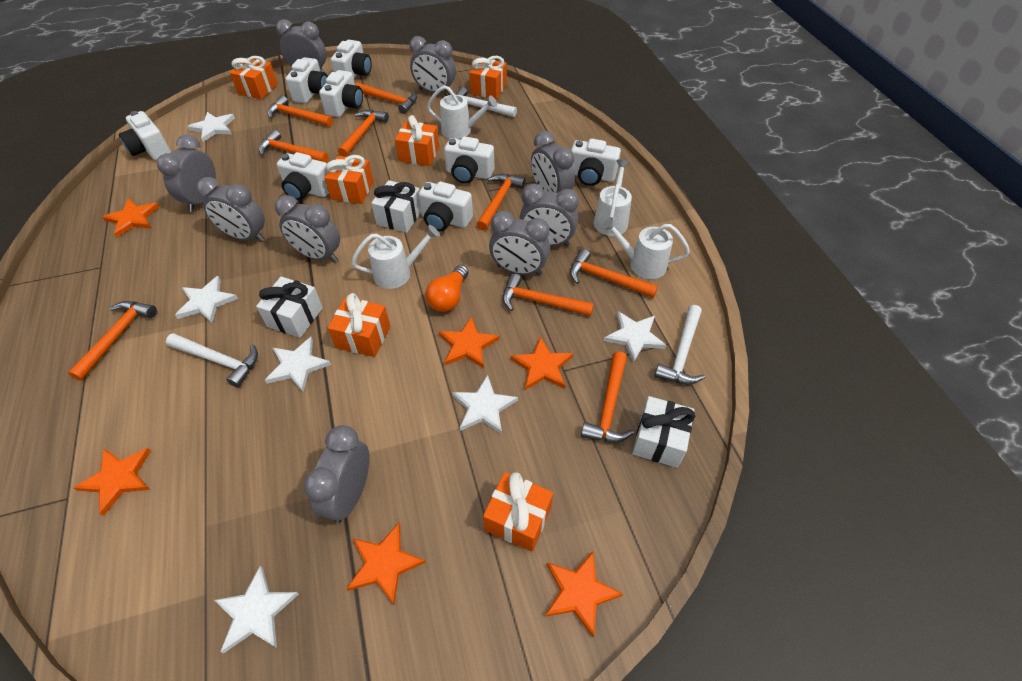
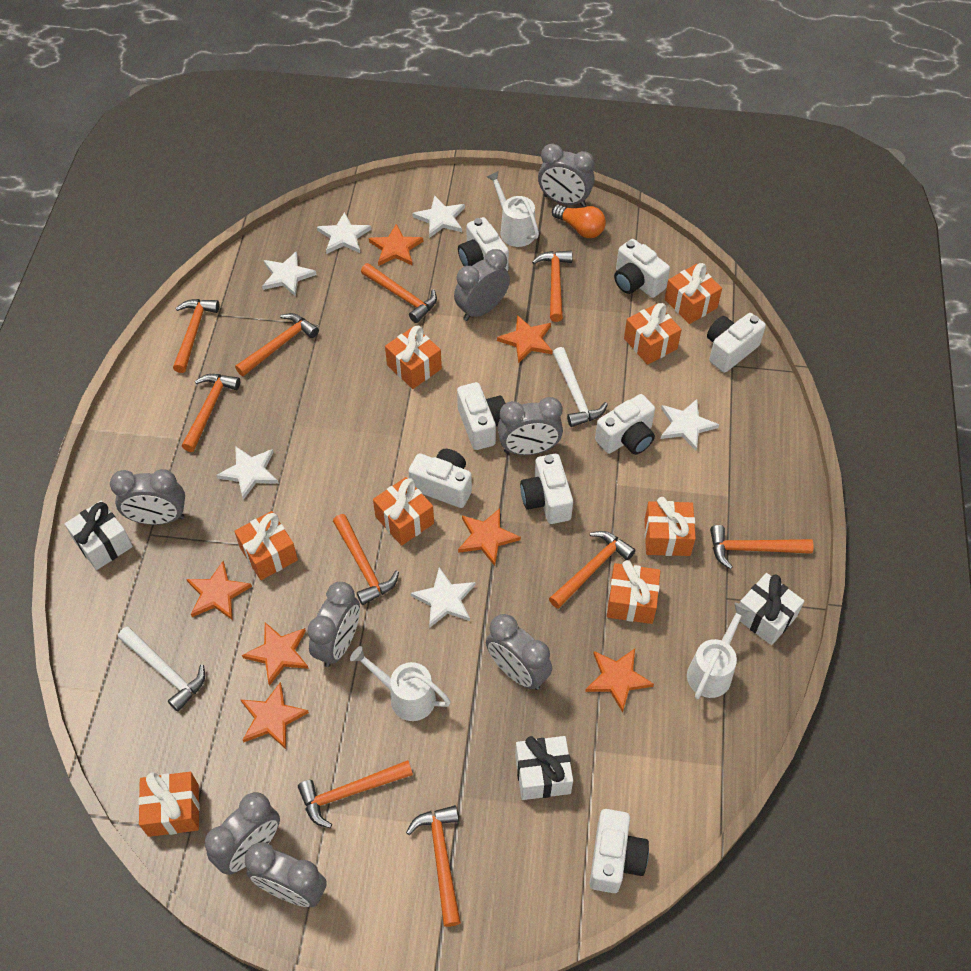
grey clock: [157,134,216,212] [196,177,265,242] [275,195,340,262] [276,19,326,72] [304,425,369,523] [409,36,456,95] [489,211,550,276] [519,184,579,247] [531,131,575,193] = 9 -> [110,469,185,525] [205,792,280,875] [245,842,327,907] [307,582,360,667] [454,249,510,321] [486,614,552,690] [498,397,563,455] [538,144,595,207] = 8
orange gift: [230,56,278,99] [324,155,374,204] [328,293,390,357] [395,115,439,166] [470,56,507,99] [483,472,553,552] = 6 -> [138,772,200,837] [234,511,298,580] [373,477,434,546] [385,325,442,389] [607,560,660,624] [624,303,682,365] [645,497,696,556] [665,263,722,324] = 8
orange hammer: [68,301,157,381] [259,130,329,163] [267,95,333,127] [338,110,389,157] [355,82,417,114] [476,174,525,231] [503,273,594,316] [570,249,658,298] [581,351,634,442] = 9 -> [173,299,220,373] [182,374,240,452] [235,313,319,376] [298,760,413,828] [333,514,399,605] [361,263,437,323] [406,805,461,927] [532,250,573,322] [549,531,636,609] [710,525,814,569] = 10
orange star: [73,448,151,516] [102,198,160,237] [346,523,426,604] [438,316,500,368] [510,337,573,390] [545,551,623,637] = 6 -> [186,561,252,620] [241,682,309,749] [242,622,309,686] [369,224,423,266] [458,508,521,566] [497,315,553,364] [585,649,654,712] = 7
white hammer: [166,333,258,387] [455,87,517,117] [654,305,705,384] = 3 -> [118,626,205,712] [553,347,608,427] = 2
white watering can: [351,225,440,289] [427,85,497,139] [594,159,632,236] [602,217,690,279] = 4 -> [350,646,451,721] [487,171,539,247] [687,603,751,699] = 3

